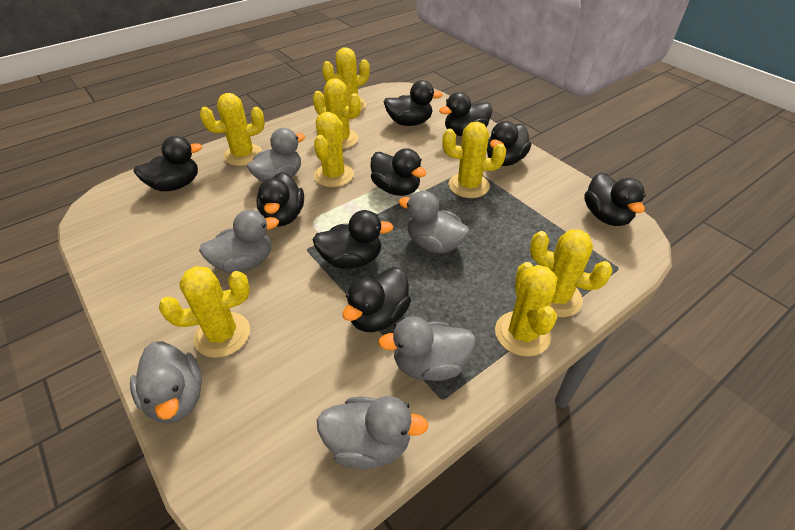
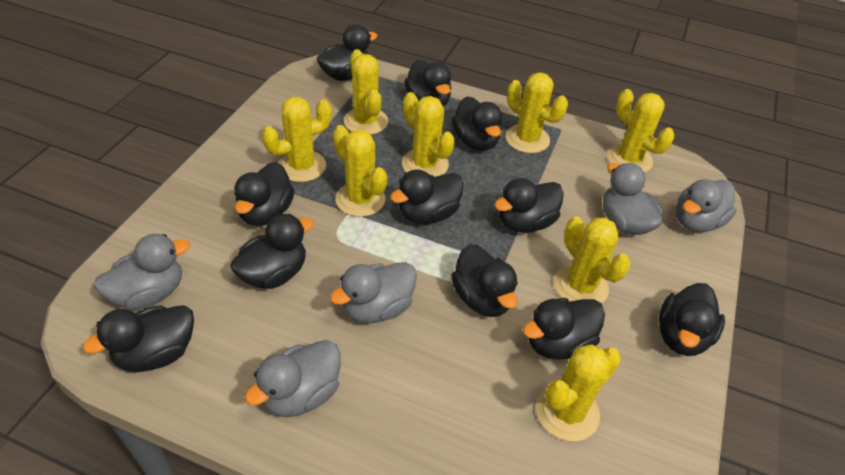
black duck: [133,136,202,191] [256,172,304,226] [313,210,394,269] [343,267,411,332] [371,148,427,196] [384,80,443,126] [439,92,492,136] [487,121,531,166] [584,172,646,226] = 9 -> [83,305,194,372] [230,214,314,289] [234,162,295,226] [317,24,377,81] [390,169,464,224] [404,60,452,107] [451,96,502,151] [451,244,518,317] [494,178,564,233] [523,298,605,360] [659,283,725,356] = 11
grey duck: [130,341,202,424] [199,210,279,273] [247,128,305,182] [317,396,429,469] [378,316,476,381] [399,191,470,254] = 6 -> [94,234,190,310] [245,340,341,417] [330,262,417,323] [603,163,662,235] [676,179,736,232] = 5

